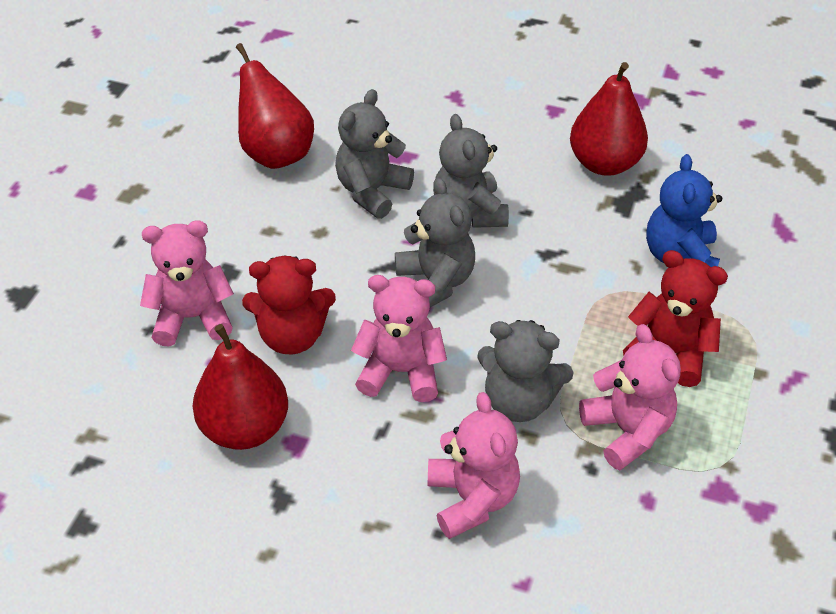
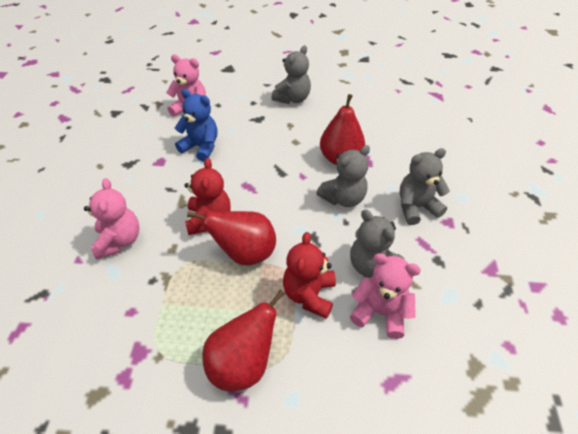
pink teddy bear: [140,220,234,347] [351,275,447,402] [428,392,520,539] [579,324,681,470] = 4 -> [84,178,139,260] [166,54,206,116] [350,253,421,339] = 3

